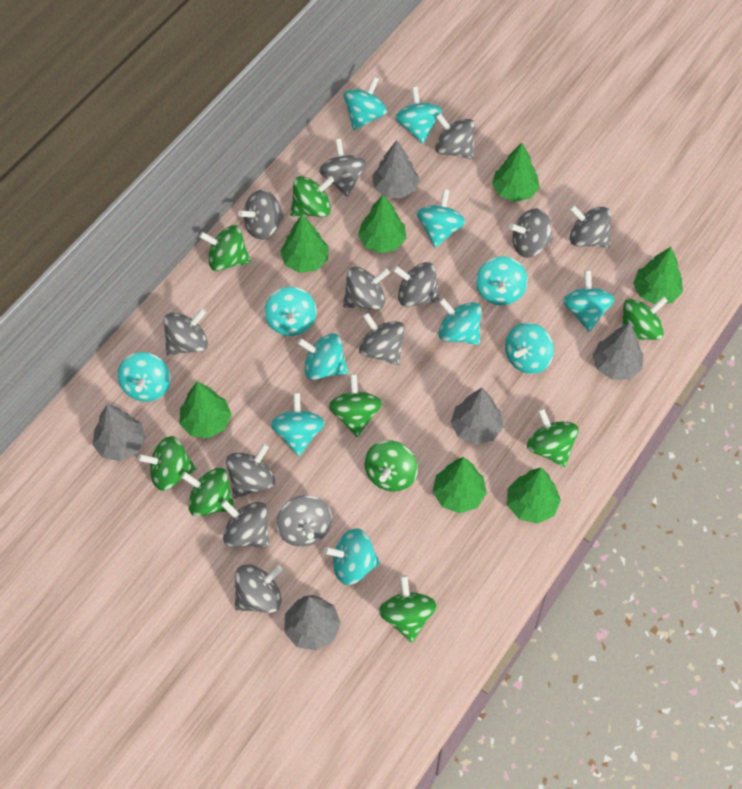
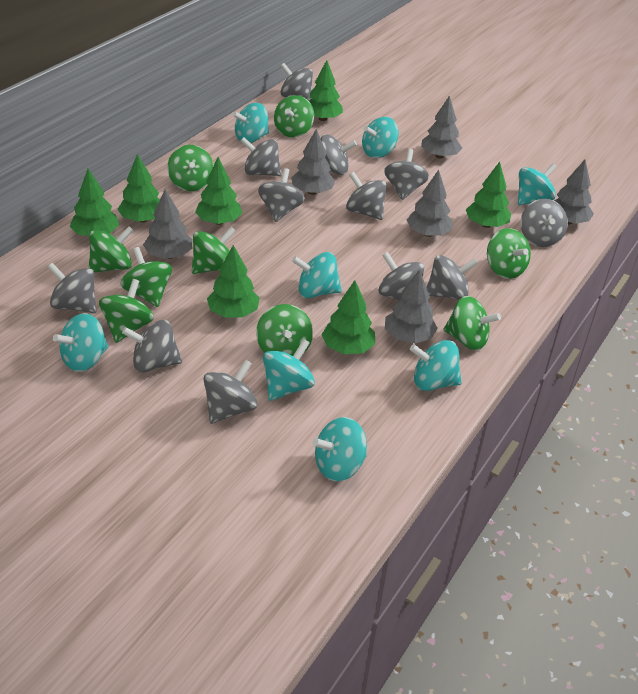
grey spinning top: [163,308,208,356] [221,500,269,548] [226,443,275,499] [235,564,283,613] [238,190,284,240] [276,495,332,547] [319,139,367,197] [343,267,390,310] [359,313,405,365] [393,262,440,307] [435,113,475,159] [509,208,553,258] [569,205,611,248] = 13 -> [48,263,96,313] [122,320,182,373] [204,360,257,424] [241,137,281,176] [258,168,305,222] [280,63,313,101] [321,134,357,175] [346,172,387,220] [378,252,424,300] [384,149,429,200] [426,255,478,300] [520,199,568,247] = 12
grey tree: [92,404,145,461] [284,595,341,651] [372,140,420,198] [451,388,503,445] [593,323,644,380] = 5 -> [143,189,192,259] [291,129,335,195] [385,269,438,343] [407,170,452,237] [421,96,462,159] [554,160,594,224] = 6
turquoise spinning top: [117,352,171,402] [265,287,317,336] [270,393,325,456] [298,333,348,380] [324,528,380,585] [344,77,387,130] [395,87,442,144] [417,189,466,248] [438,298,481,345] [476,256,528,305] [505,322,554,374] [562,270,615,332] = 12 -> [53,313,109,372] [232,103,269,143] [263,339,315,401] [292,252,342,298] [312,417,367,481] [362,117,399,158] [410,340,462,391] [518,163,557,205] = 8

